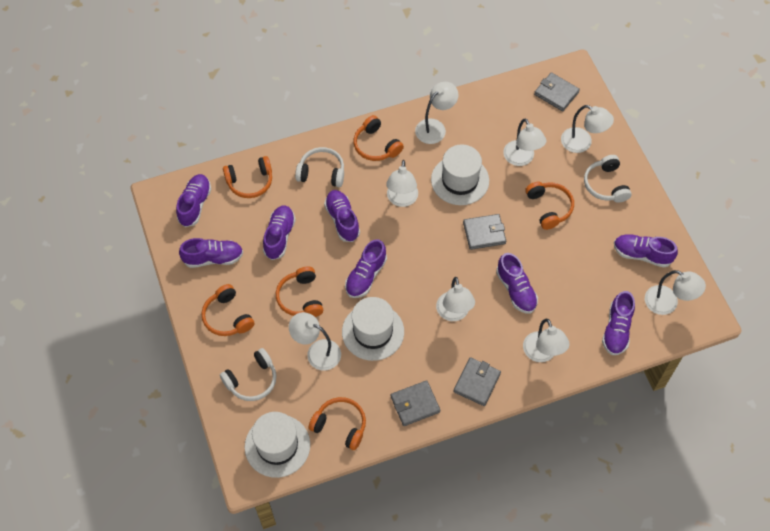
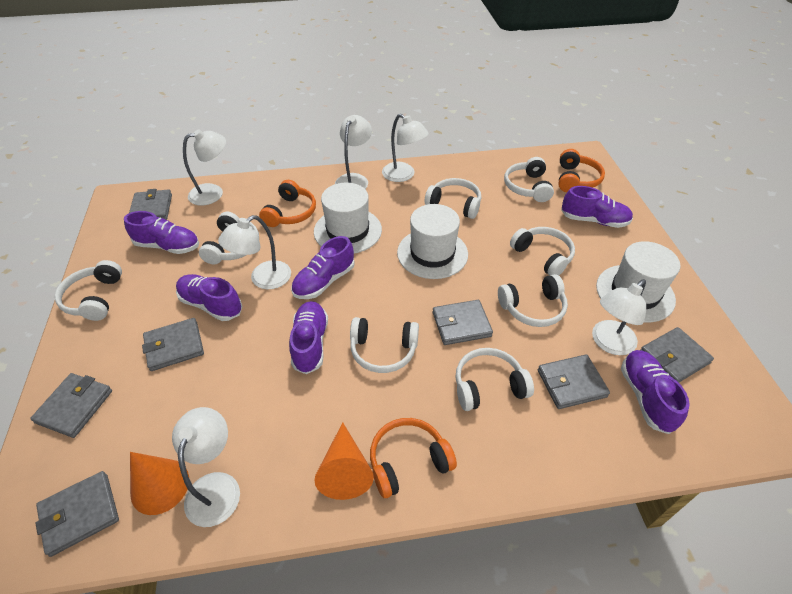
grey wallet: [391,380,440,426] [453,357,501,406] [463,214,506,250] [534,72,580,111] = 4 -> [30,373,112,438] [36,471,119,557] [129,189,172,220] [142,318,204,371] [433,300,493,345] [538,354,610,409] [641,327,714,382] = 7
orange cone: none = 0 -> [130,452,189,515] [314,423,374,500] = 2
orange headphones: [201,284,254,336] [223,156,272,198] [276,266,323,317] [309,397,366,450] [354,115,404,161] [525,182,574,230] = 6 -> [259,180,316,227] [370,418,457,498] [558,149,605,192] = 3
purple shoe: [176,174,211,227] [179,238,243,268] [263,205,296,260] [324,190,360,242] [345,239,387,298] [496,253,538,313] [602,291,635,355] [614,234,678,267] = 8 -> [124,211,199,254] [176,274,243,321] [289,301,328,374] [291,236,355,299] [561,186,633,228] [621,350,690,434] = 6
white headphones: [220,348,277,401] [295,147,344,187] [584,155,632,203] = 3 -> [55,260,122,321] [199,212,259,264] [350,317,419,373] [425,178,481,219] [456,348,534,411] [498,274,568,327] [504,157,554,202] [510,227,575,276] = 8
white lamp: [289,312,341,370] [386,160,418,207] [415,82,458,144] [436,277,475,321] [503,118,547,166] [523,319,570,362] [561,105,614,153] [645,270,706,315] = 8 -> [172,407,240,527] [183,130,226,205] [218,215,291,289] [335,115,372,189] [382,114,429,182] [592,279,646,355] = 6

